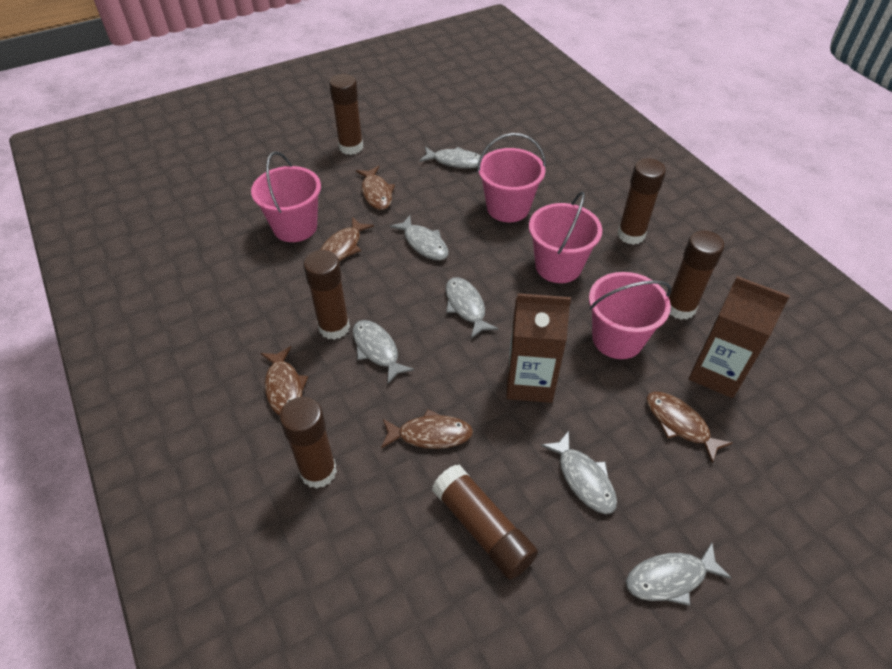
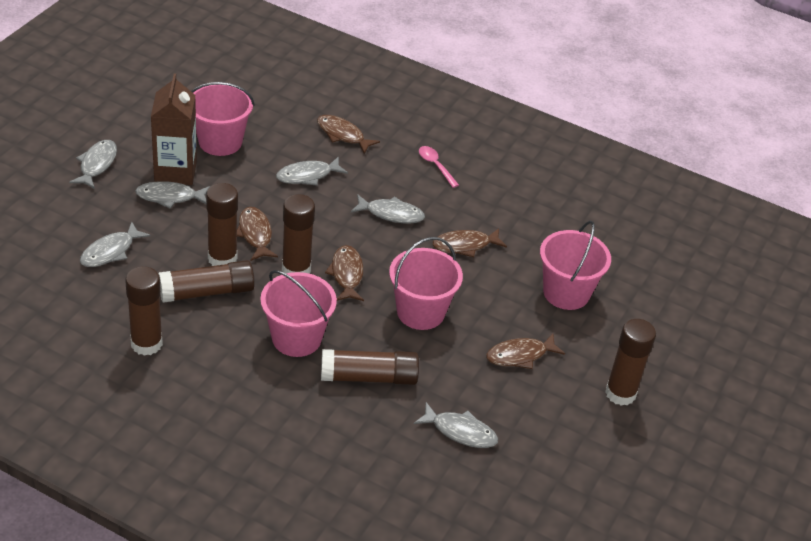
brown carton: [506,293,571,403] [689,276,790,398] = 2 -> [151,73,197,185] = 1
pink spoon: none = 0 -> [419,146,459,188] = 1

